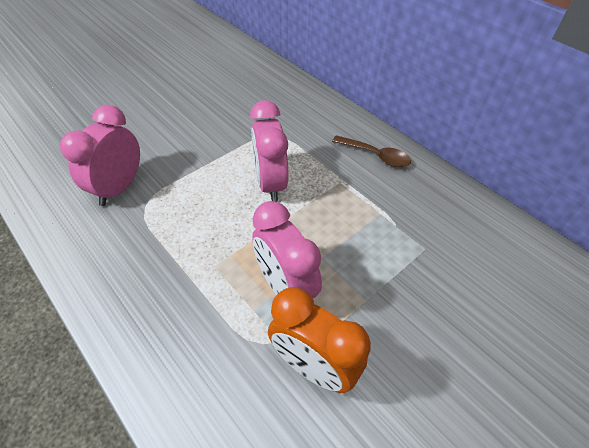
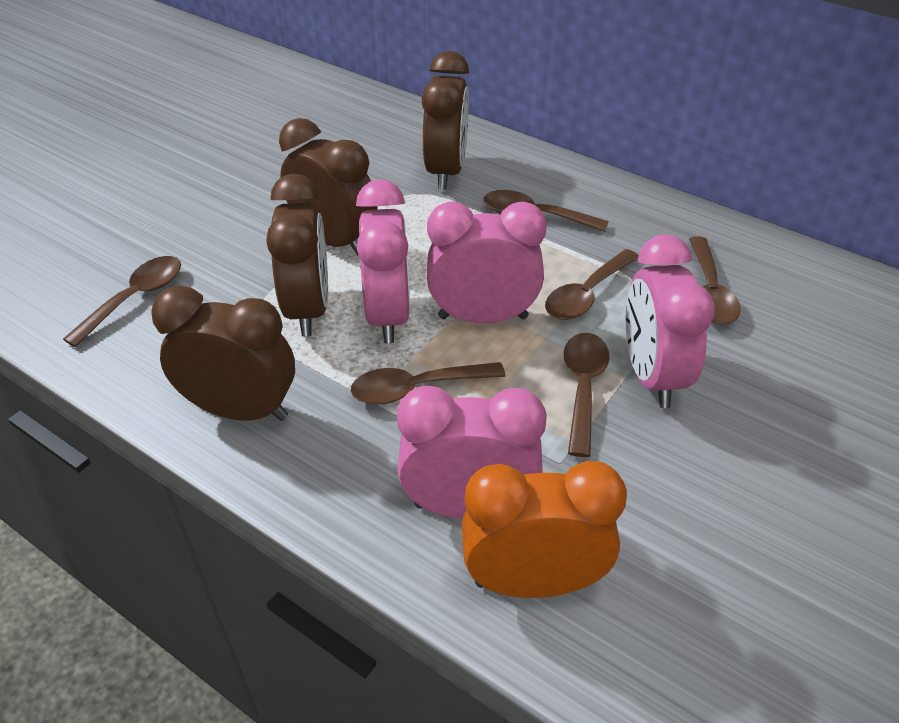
brown clock: none = 0 -> [151,285,295,421] [266,174,328,336] [279,118,377,255] [422,51,469,190] = 4
brown spoon: [332,135,411,167] = 1 -> [63,256,181,347] [351,362,506,405] [483,190,609,232] [545,249,639,320] [564,333,610,457] [689,237,741,324] = 6
pink clock: [60,105,140,206] [250,100,289,202] [252,201,322,299] = 3 -> [356,179,410,343] [397,386,547,519] [427,202,547,324] [626,234,715,408] = 4

